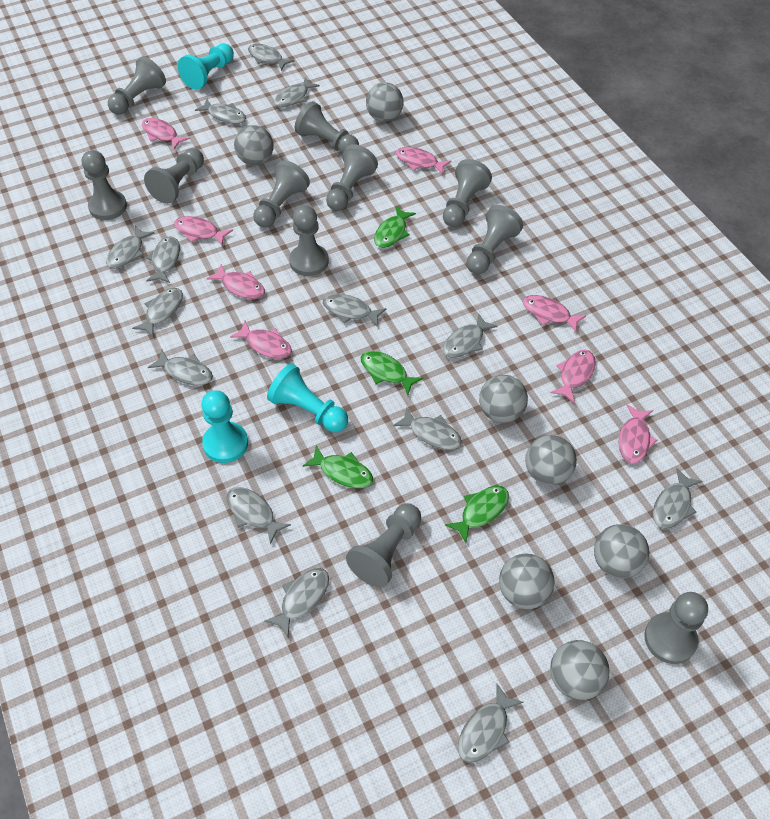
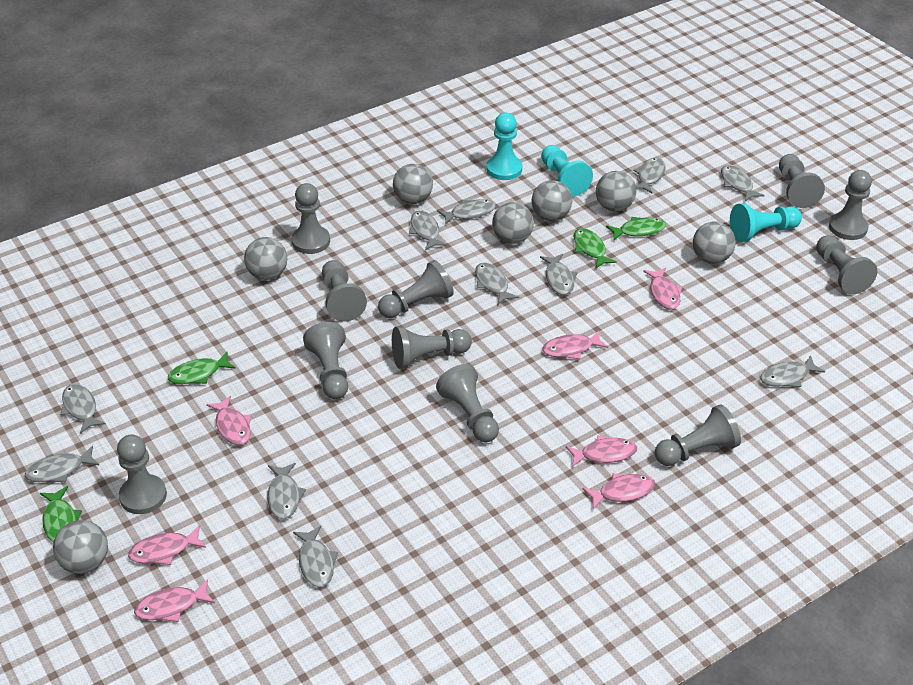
grey fish: [106,226,155,269] [132,288,183,337] [146,236,180,283] [148,350,213,385] [195,99,246,124] [227,487,291,544] [248,44,294,71] [264,568,329,638] [274,77,320,108] [323,294,386,326] [393,407,462,450] [443,313,498,358] [458,683,524,763] [653,468,702,529] = 14 -> [25,446,99,482] [60,384,106,434] [267,463,306,519] [293,526,338,587] [409,211,447,250] [437,199,496,225] [475,263,519,305] [540,254,577,295] [633,158,666,193] [721,165,765,202] [760,355,825,387] = 11
pink fish: [142,118,190,150] [174,216,233,245] [206,264,265,299] [230,321,292,359] [396,147,452,175] [523,295,586,332] [551,349,596,404] [618,404,657,463] = 8 -> [128,525,206,565] [134,579,215,622] [206,396,251,445] [542,331,608,359] [566,435,637,467] [582,473,655,509] [643,268,682,310] = 7

